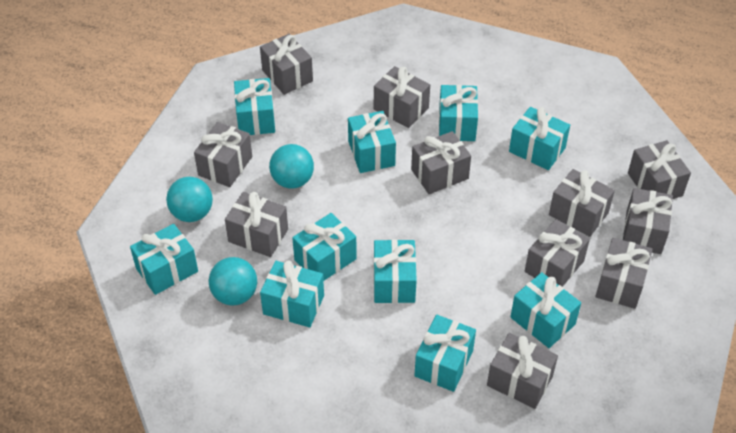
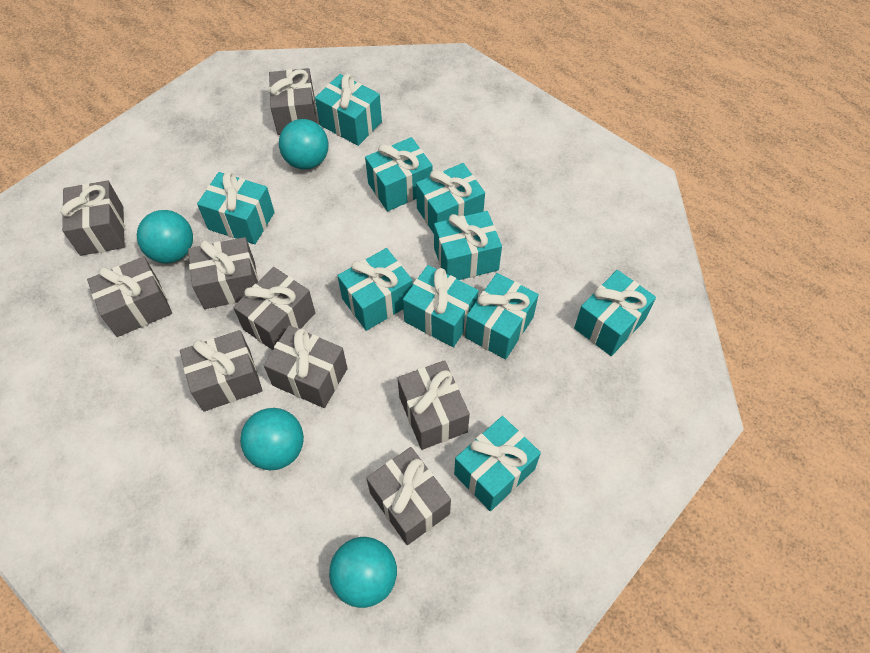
grey gift: [194,122,252,187] [225,192,288,257] [260,34,313,95] [374,66,430,128] [411,131,471,194] [487,333,558,409] [525,219,590,287] [549,169,615,237] [595,238,653,309] [623,188,673,254] [628,140,691,199] = 11 -> [61,181,125,256] [87,256,172,337] [180,330,262,412] [188,237,258,309] [233,267,315,350] [264,325,348,408] [269,68,317,135] [366,447,451,545] [398,360,470,450] = 9
turquoise ball: [166,177,213,222] [209,257,257,306] [269,144,314,189] = 3 -> [137,210,193,263] [240,408,304,470] [279,119,329,170] [329,537,397,608] = 4

